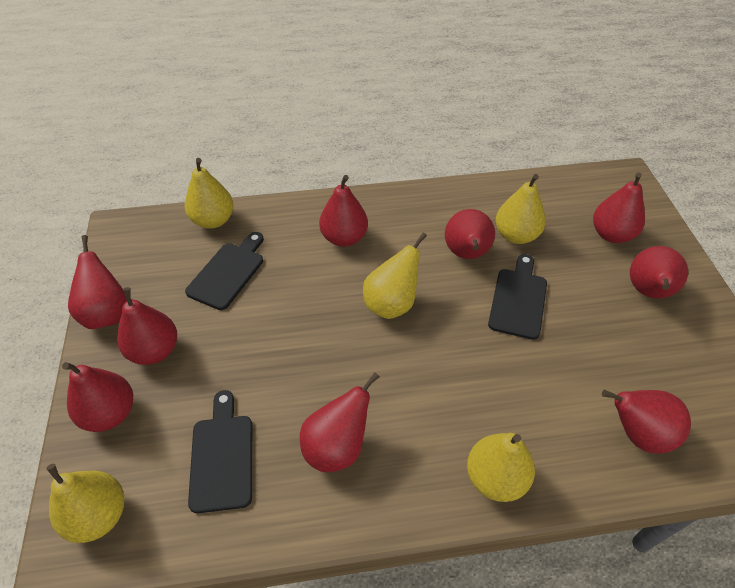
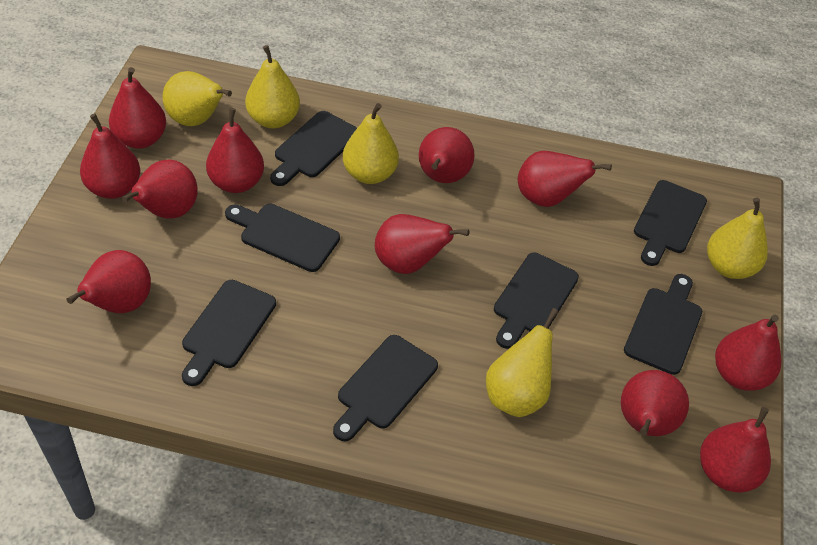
black cutting board: [185,232,264,310] [188,390,252,513] [488,254,547,340] = 3 -> [182,280,276,386] [225,204,340,272] [270,111,357,186] [333,335,438,441] [494,253,579,349] [624,274,702,375] [634,180,707,266] = 7
red pear: [62,362,133,432] [68,235,127,329] [117,287,177,365] [300,372,380,472] [319,175,368,247] [445,209,495,259] [593,172,645,243] [602,390,691,454] [630,246,688,299] = 9 -> [67,250,151,313] [80,113,140,199] [109,67,166,149] [122,159,198,219] [206,108,264,193] [375,214,470,274] [419,127,475,183] [518,151,612,207] [621,370,689,436] [700,407,771,493] [715,315,782,391] = 11

